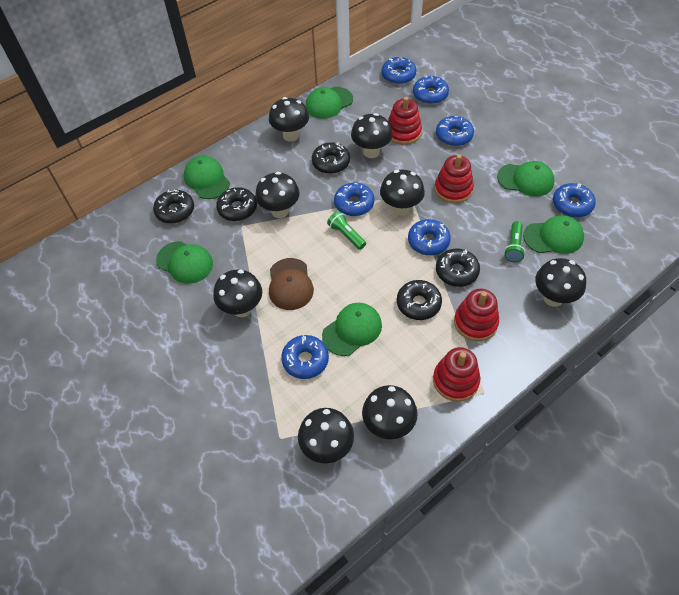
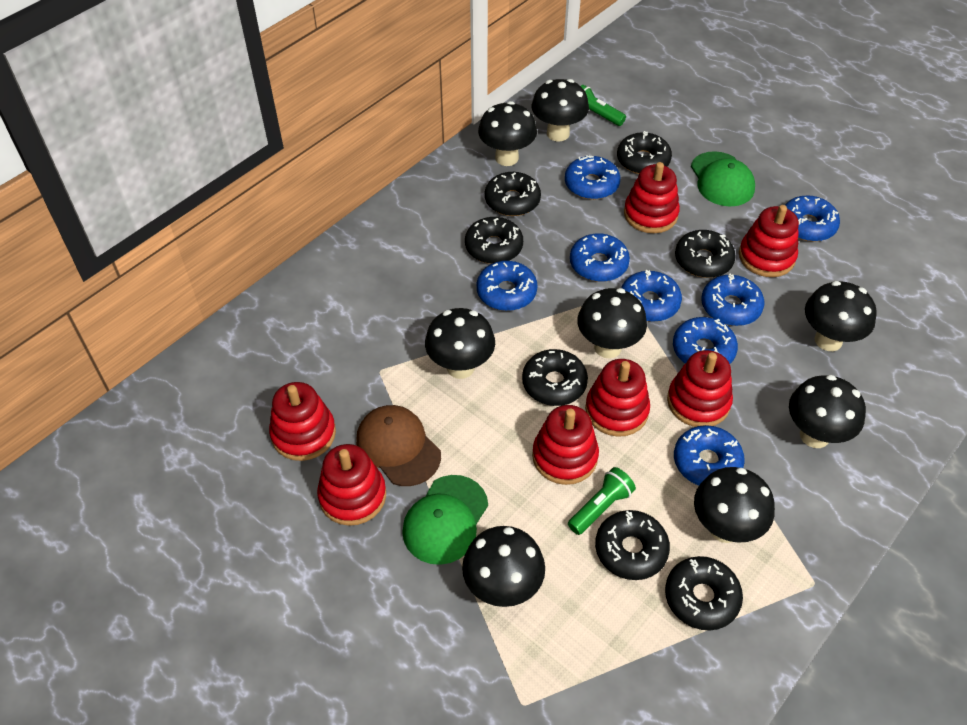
black donut: [153,189,194,224] [216,187,257,221] [312,142,350,174] [397,280,442,320] [436,249,480,287] = 5 -> [465,217,523,264] [485,172,541,216] [522,349,588,406] [595,510,670,580] [617,131,672,174] [665,556,743,631] [675,230,736,278] = 7
blue donut: [281,335,329,379] [334,183,374,216] [381,57,417,84] [408,219,451,255] [413,76,449,104] [436,116,474,146] [553,183,596,217] = 7 -> [477,261,537,311] [565,156,620,200] [570,234,630,282] [621,270,682,322] [673,317,738,364] [674,425,745,486] [701,274,764,326] [785,195,840,242] = 8
green cap: [156,241,213,284] [184,156,230,199] [306,87,353,119] [322,303,382,356] [497,161,554,196] [523,215,584,254] = 6 -> [402,475,488,565] [691,151,755,206] = 2
red stacking toy: [388,97,422,145] [433,347,480,402] [434,154,474,204] [454,289,499,341] = 4 -> [269,382,336,461] [317,444,386,526] [532,405,599,485] [585,359,650,437] [624,162,680,233] [667,350,733,427] [739,205,799,277] = 7

